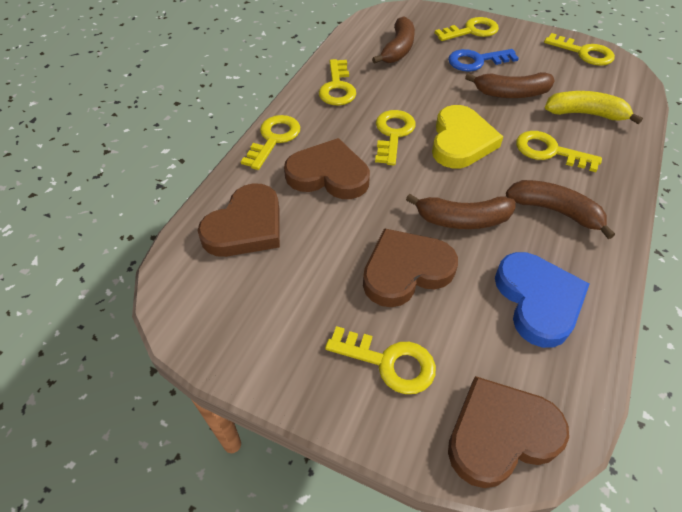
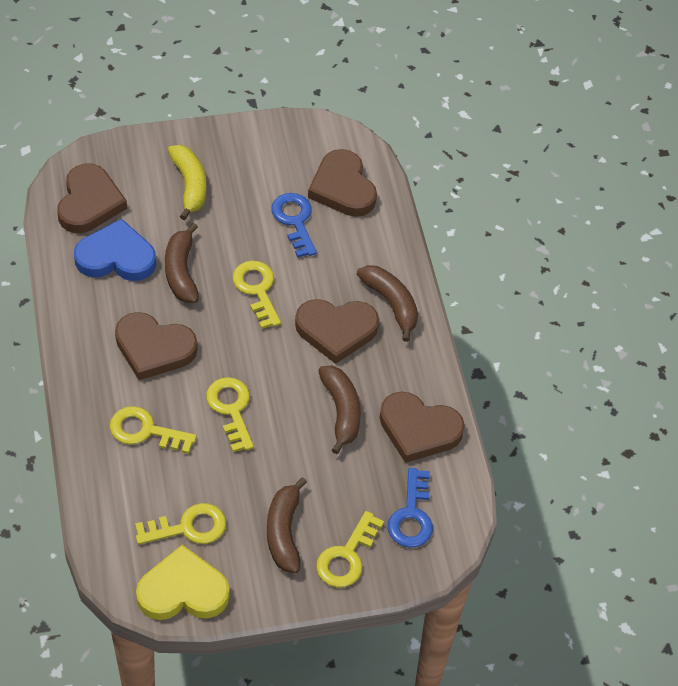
blue key: [448,49,519,71] = 1 -> [271,193,317,258] [388,468,433,548] = 2
brown heart: [198,183,280,257] [284,138,370,199] [363,228,458,307] [448,376,569,488] = 4 -> [57,164,127,233] [115,312,198,380] [295,299,379,364] [308,149,377,217] [380,391,465,463] = 5
yellow key: [241,115,300,170] [319,59,356,105] [325,326,436,394] [375,110,416,166] [435,17,499,41] [516,131,602,172] [544,33,615,66] = 7 -> [110,406,197,454] [135,503,226,545] [206,377,254,452] [233,261,281,329] [316,511,384,587] = 5

